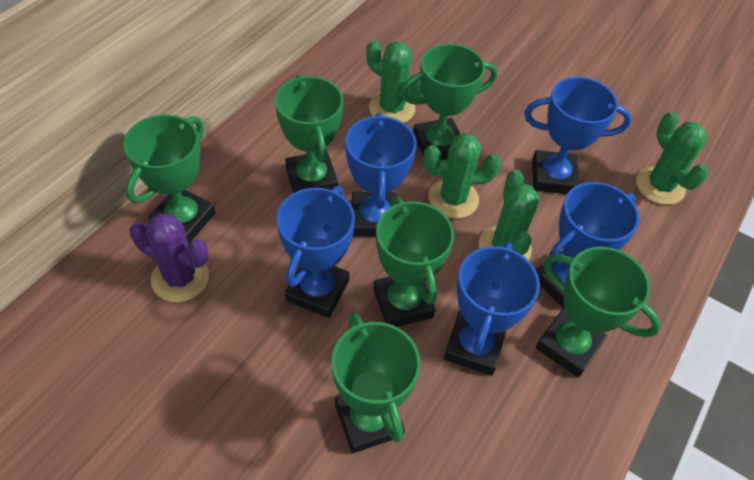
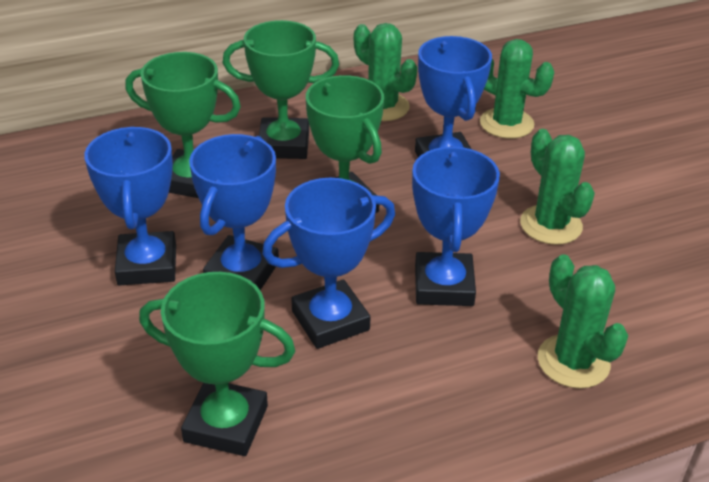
green trophy: [123,115,215,244] [275,75,344,193] [332,313,421,453] [373,197,454,327] [401,44,497,160] [536,247,661,377] = 6 -> [125,52,241,198] [139,272,295,456] [223,20,339,159] [306,75,384,213] = 4
purple cactus: [130,213,209,302] = 1 -> none = 0

